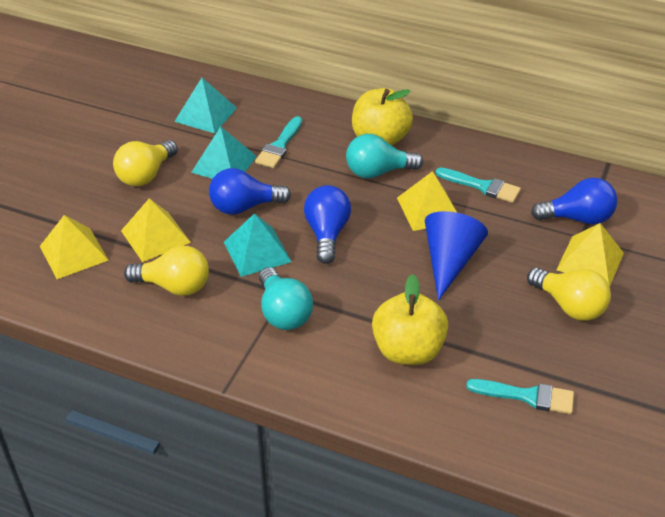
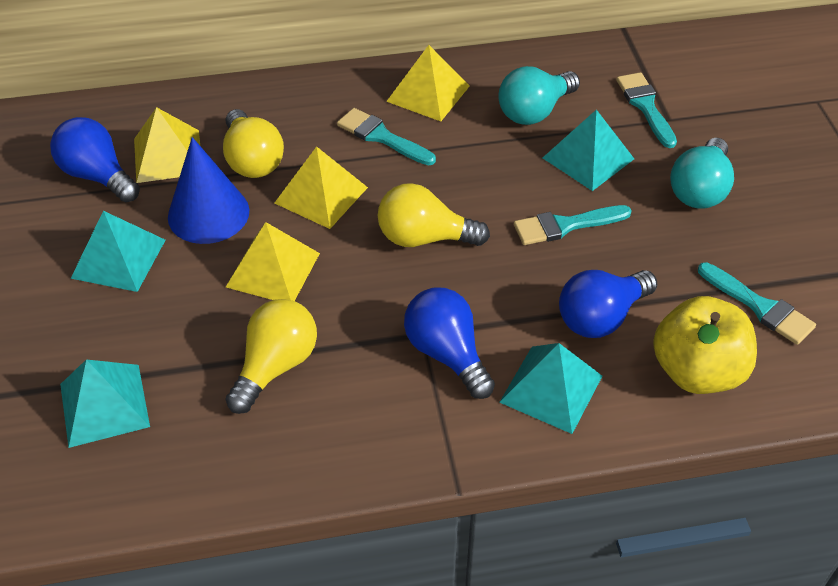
turquoise brush: [255,116,302,168] [436,167,521,203] [466,379,574,414] = 3 -> [337,108,436,165] [514,205,632,245] [616,72,677,148] [698,262,816,345] = 4
turquoise pyramid: [174,78,237,133] [191,126,257,179] [224,213,292,277] = 3 -> [60,359,150,448] [71,211,165,292] [499,343,602,434] [543,109,634,191] = 4
yellow apple: [352,88,413,146] [372,274,448,365] = 2 -> [653,296,757,394] = 1

